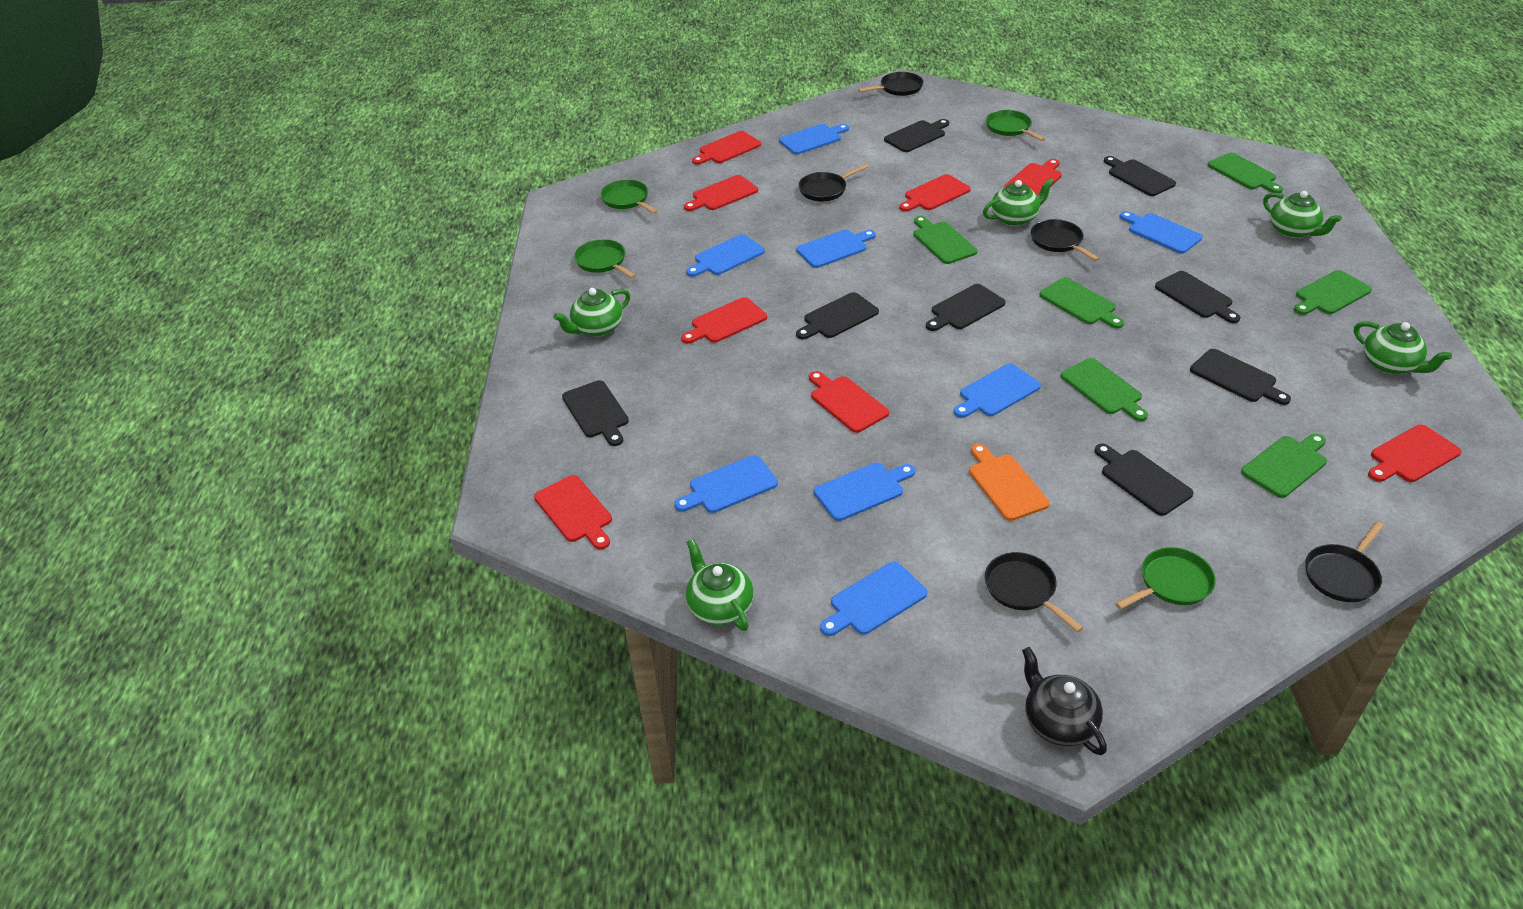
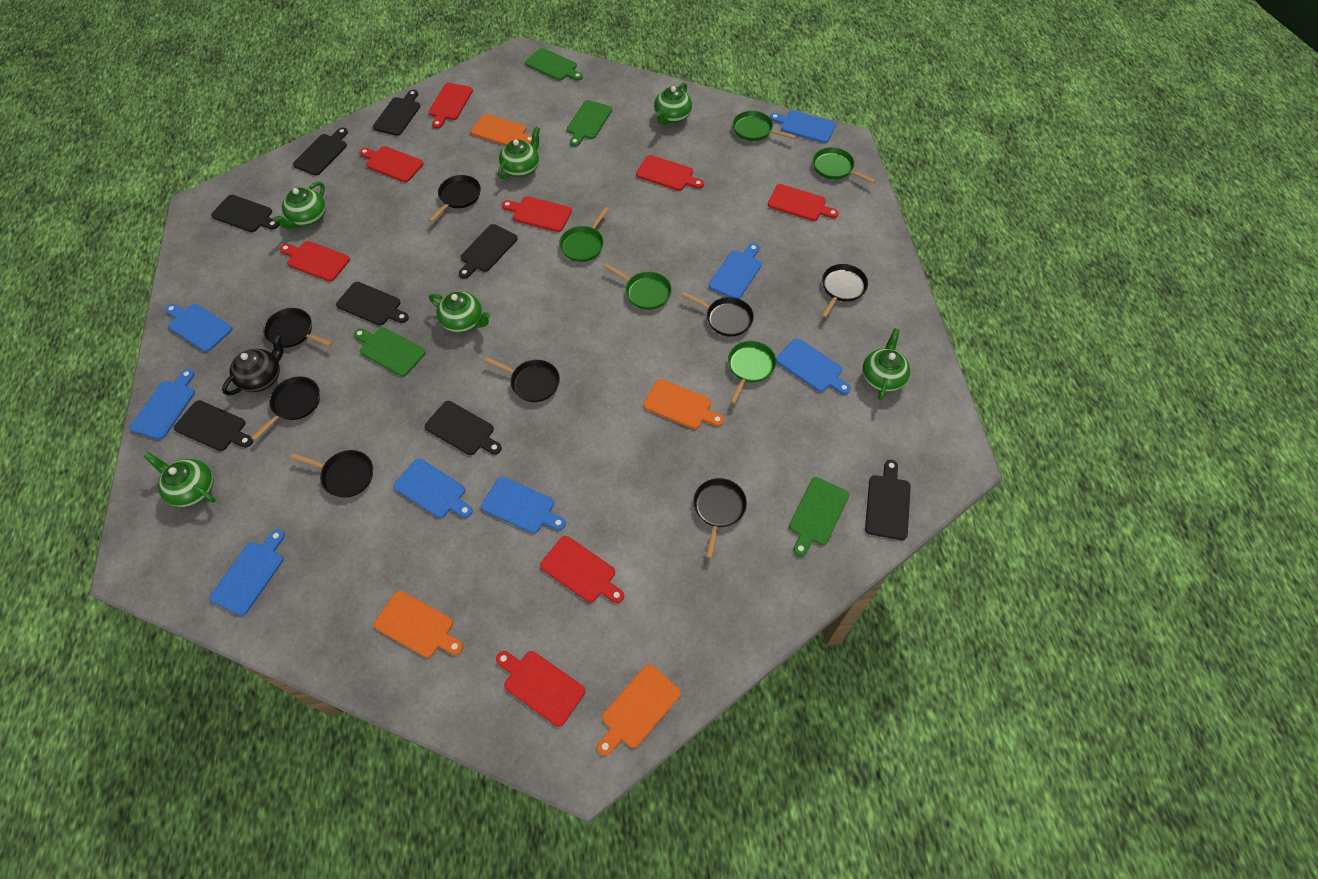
black pan: [798,164,869,201] [858,72,923,96] [985,552,1083,633] [1031,219,1100,261] [1305,521,1384,602] = 5 -> [251,377,320,441] [263,308,333,348] [291,450,373,498] [428,175,481,222] [484,357,560,402] [682,292,754,337] [693,478,747,558] [822,264,868,318] = 8
green cutting board: [913,216,977,264] [1039,277,1124,328] [1061,358,1148,421] [1208,153,1283,193] [1241,433,1327,498] [1294,270,1372,315] = 6 -> [354,327,426,376] [525,48,583,81] [567,100,612,147] [789,477,849,557] = 4
green pan: [574,239,636,279] [600,179,658,214] [986,110,1045,141] [1115,547,1216,609] = 4 -> [559,207,609,262] [604,263,672,310] [728,341,776,404] [733,111,797,141] [813,147,876,184] = 5
green teapot: [553,288,630,337] [686,539,754,631] [983,178,1054,226] [1263,191,1342,238] [1354,321,1452,374] = 5 -> [143,452,215,507] [273,182,326,229] [429,291,491,333] [498,127,540,179] [654,83,692,125] [862,328,910,400] = 6
orange cutting board: [969,443,1050,521] = 1 -> [374,591,463,658] [471,114,532,145] [597,664,681,756] [643,379,724,429] = 4

